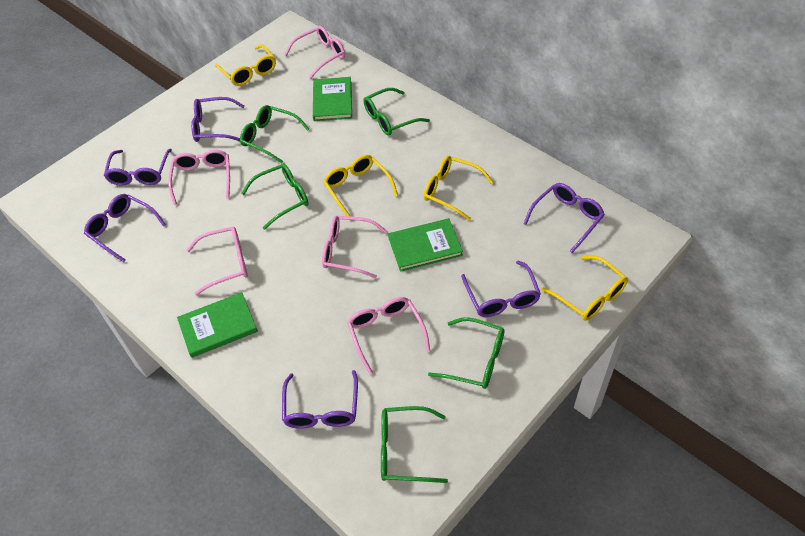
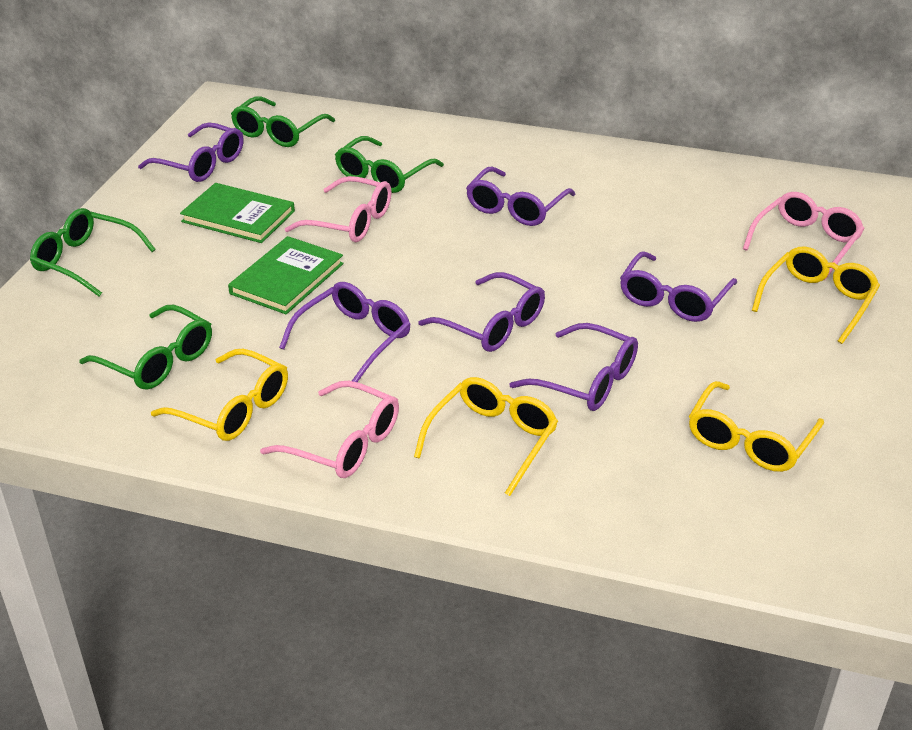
green book: [177,292,258,358] [313,77,352,121] [388,218,463,272] = 3 -> [180,183,295,243] [228,236,344,314] = 2
green glasses: [240,105,309,163] [241,164,309,230] [364,88,430,136] [381,406,448,483] [428,317,504,389] = 5 -> [30,208,156,296] [79,305,212,390] [231,96,335,147] [335,136,444,193] = 4
pink glasses: [168,150,230,205] [186,226,248,295] [284,26,345,79] [322,216,388,278] [347,297,430,374] = 5 -> [260,381,399,478] [285,176,392,242] [743,192,865,280] = 3

